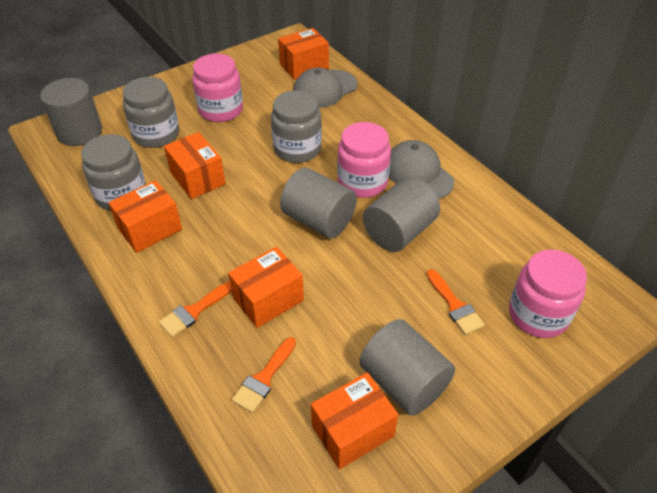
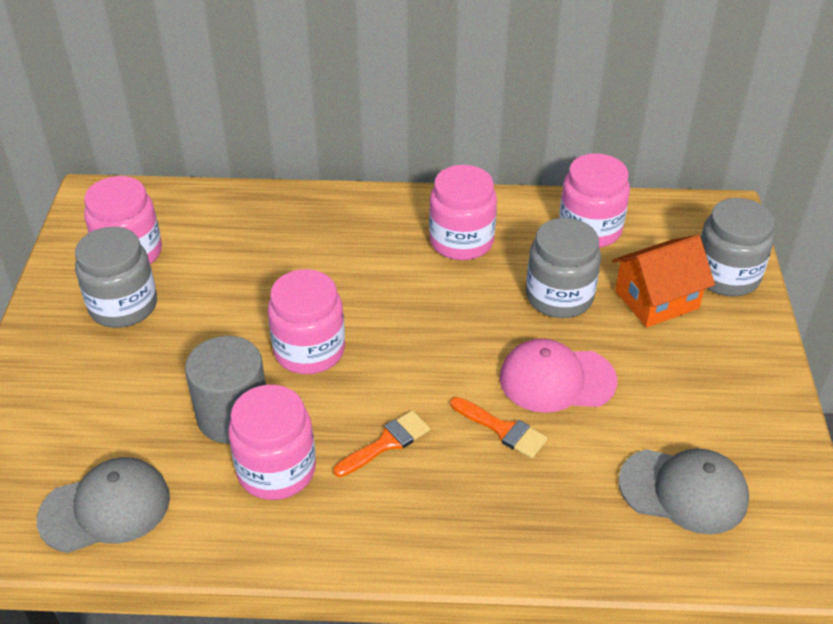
grey cylinder: [40,78,102,146] [280,167,357,238] [359,319,455,416] [363,177,440,252] = 4 -> [185,336,266,444] = 1
orange box: [108,180,182,253] [164,132,226,199] [228,247,304,328] [278,28,329,80] [311,372,398,469] = 5 -> none = 0
orange brush: [159,281,232,337] [232,337,296,413] [427,269,485,335] = 3 -> [334,411,430,477] [450,397,548,458] = 2
orange house: none = 0 -> [612,235,715,327] = 1
pink cap: none = 0 -> [500,338,617,413] = 1
pink jar: [192,54,243,122] [337,122,391,198] [509,249,587,338] = 3 -> [84,176,162,264] [228,385,316,500] [268,269,345,374] [429,165,497,260] [559,153,630,248] = 5

